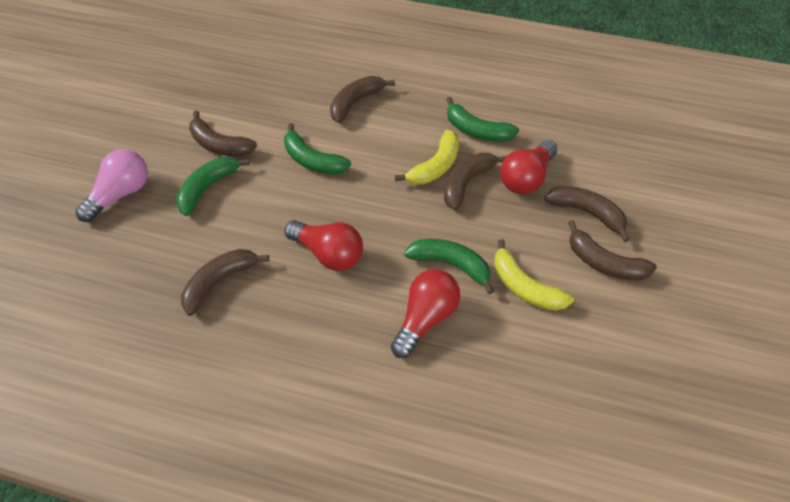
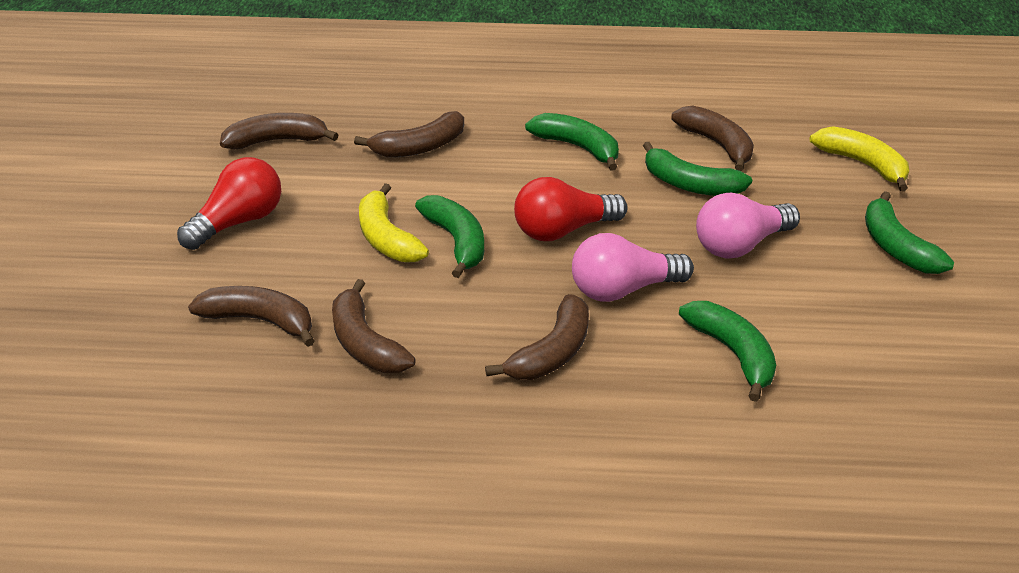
green banana: [176,157,250,216] [284,123,351,174] [404,239,494,294] [446,97,519,142] = 4 -> [415,195,484,278] [525,113,619,171] [643,142,752,196] [679,301,776,402] [865,191,954,274] = 5
pink light bulb: [75,149,148,222] = 1 -> [572,233,694,302] [696,193,800,258] = 2
red light bulb: [284,220,363,271] [391,269,460,358] [500,140,558,194] = 3 -> [177,157,281,250] [514,177,628,241] = 2

